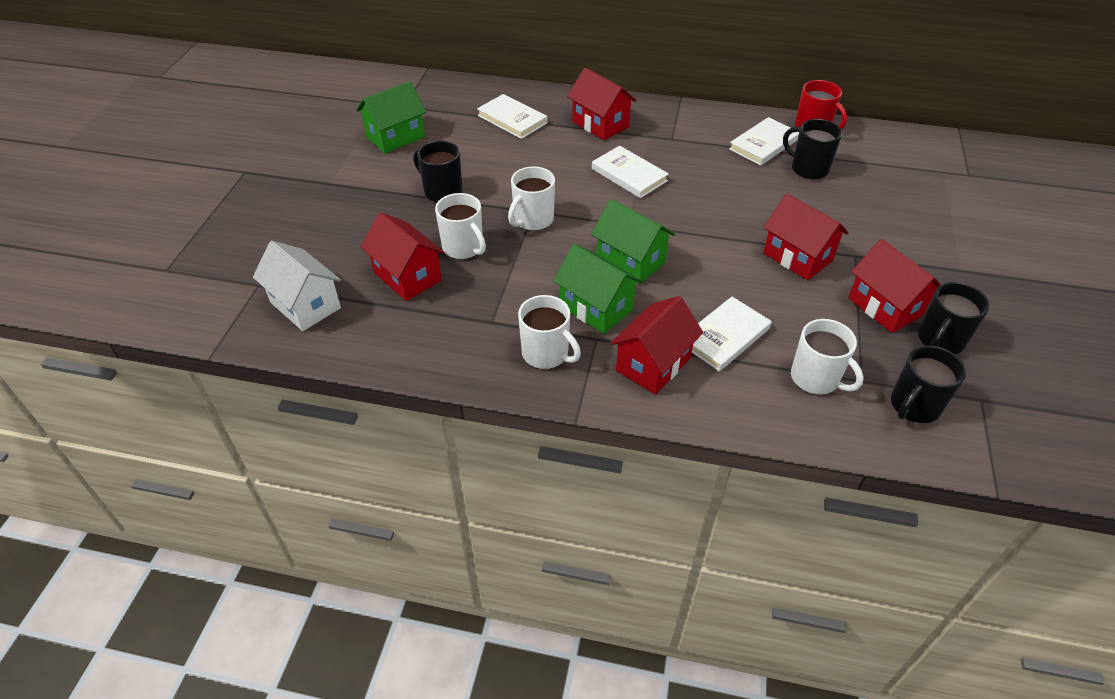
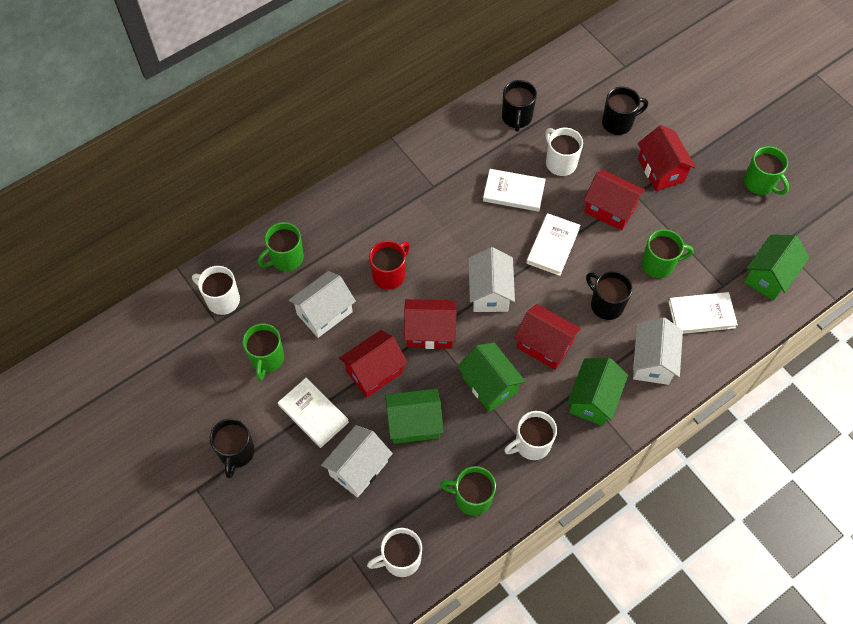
green house: [356,81,426,153] [553,244,642,334] [591,199,675,284] = 3 -> [385,389,444,444] [457,342,526,412] [567,358,628,426] [744,234,809,301] = 4
green mug: none = 0 -> [242,323,284,381] [257,222,304,271] [440,466,496,516] [641,229,694,278] [744,146,789,195] = 5
white house: [253,241,341,331] = 1 -> [289,271,356,338] [321,425,393,498] [469,247,515,312] [633,317,683,385] = 4

